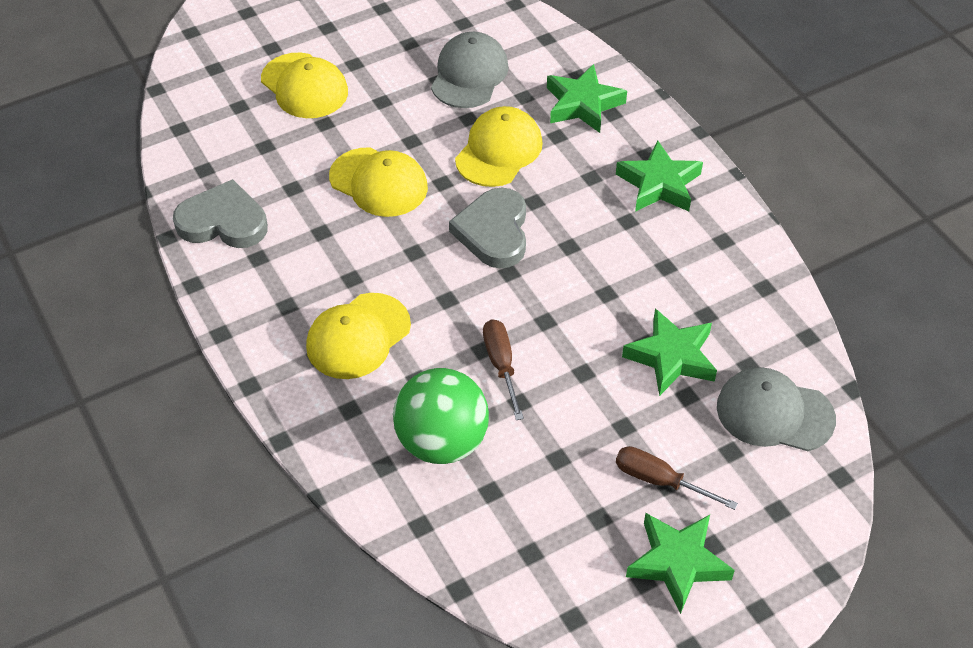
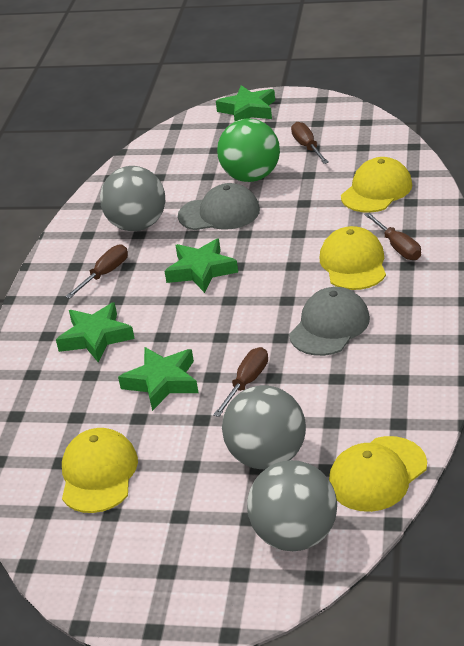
brown screwdriver: [483,319,524,420] [616,446,738,510] = 2 -> [65,244,128,299] [213,347,268,417] [291,122,329,164] [364,213,421,260] = 4
grey ball: none = 0 -> [100,166,165,231] [222,385,306,469] [247,460,337,551] = 3
grey heart: [173,179,268,248] [449,187,526,268] = 2 -> none = 0

